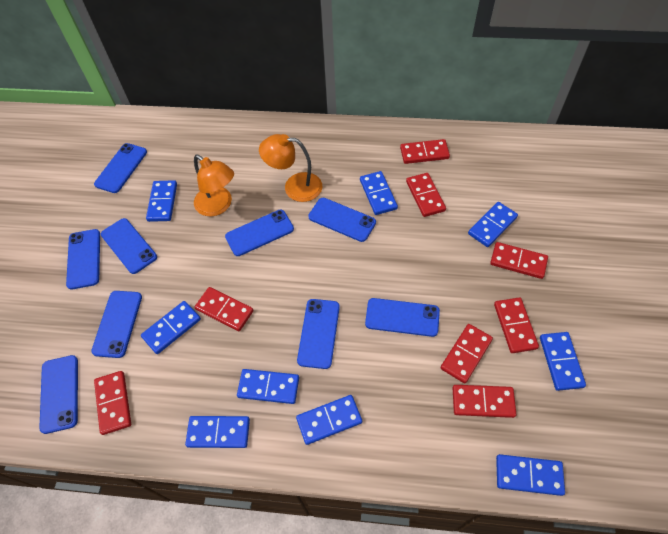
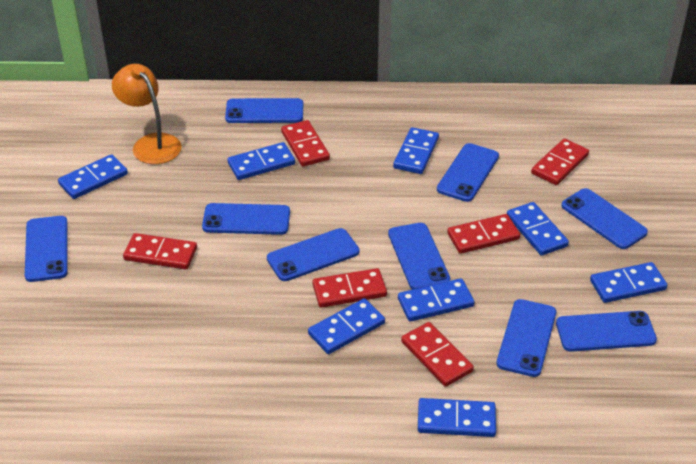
blue domino: [141,301,201,354] [146,180,177,222] [185,416,250,448] [237,369,299,404] [296,395,362,445] [360,171,398,215] [468,202,518,247] [496,454,565,496] [540,332,586,391] = 9 -> [58,154,128,199] [227,142,295,180] [308,298,385,354] [393,127,439,174] [398,278,475,322] [418,398,496,437] [507,202,569,256] [590,262,667,303] = 8
orange lamp: [194,155,234,216] [259,134,322,202] = 2 -> [112,64,182,164] = 1
red domino: [94,371,131,435] [195,287,253,331] [400,139,450,164] [406,173,446,217] [441,324,493,384] [453,385,516,418] [490,242,548,279] [494,297,539,353] = 8 -> [123,233,197,269] [281,120,330,167] [312,268,387,308] [401,322,474,387] [447,214,520,254] [531,139,589,185] = 6

